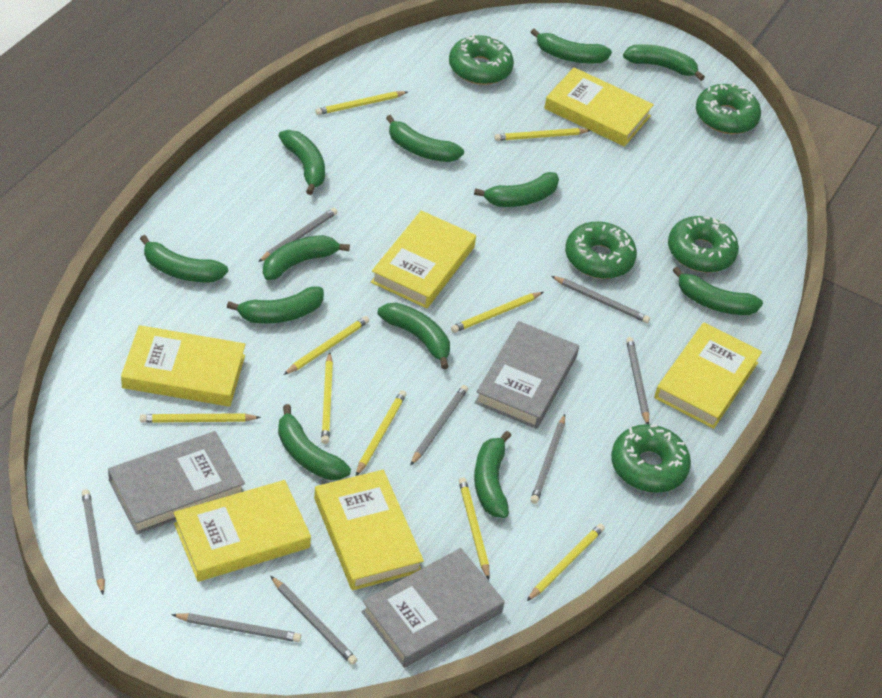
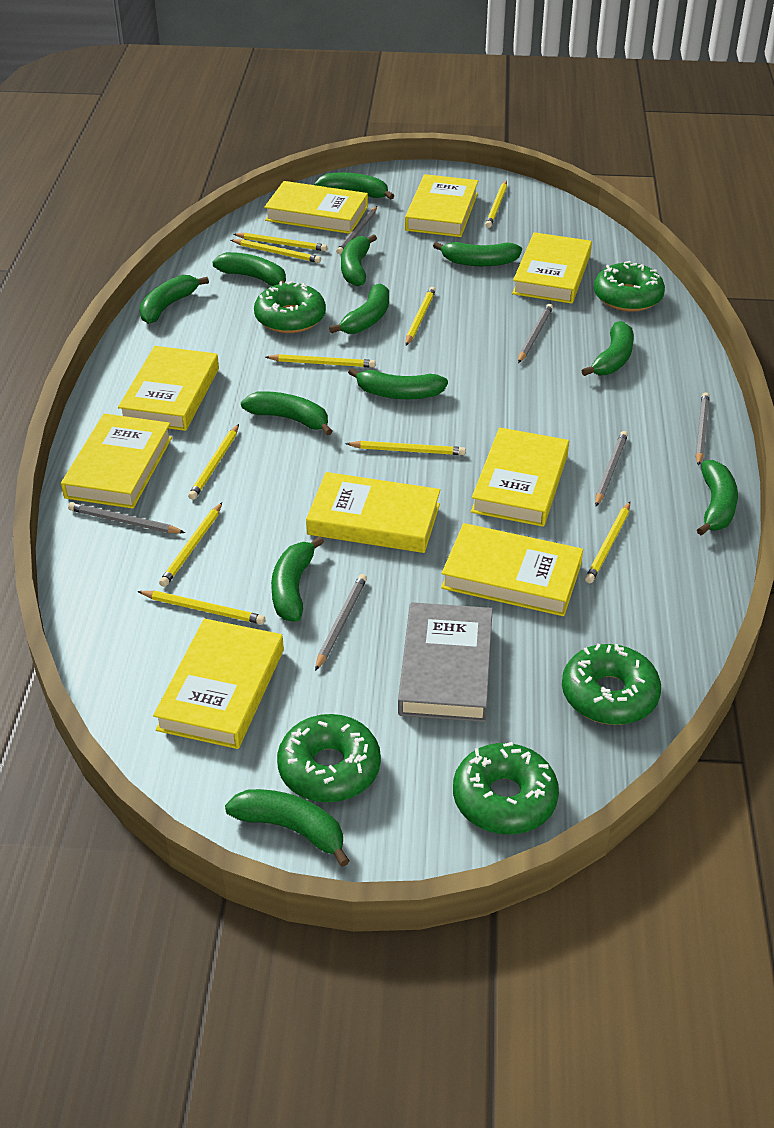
grey book: [108,431,245,534] [361,548,505,668] [475,321,579,429] = 3 -> [398,602,493,722] = 1
grey pencil: [82,489,105,595] [171,613,301,642] [258,208,338,262] [271,576,357,665] [410,385,468,466] [530,414,565,504] [551,276,650,323] [626,337,649,424] = 8 -> [68,502,185,533] [315,574,367,671] [336,206,377,254] [518,304,553,363] [595,431,628,506] [696,392,710,466] = 6
yellow book: [121,325,245,407] [174,480,311,582] [314,470,424,591] [371,210,476,308] [544,67,654,147] [654,323,762,429] = 6 -> [61,414,172,509] [118,346,219,431] [153,619,284,749] [264,181,368,234] [306,472,440,553] [405,174,478,237] [441,523,583,616] [471,427,569,527] [512,232,592,304] = 9
yellow pencil: [140,413,261,423] [284,316,369,375] [315,91,408,115] [321,352,333,444] [356,390,406,476] [451,292,543,333] [459,477,489,580] [494,128,591,141] [527,523,605,601] = 9 -> [137,591,265,624] [159,502,222,587] [188,424,239,500] [231,239,321,263] [234,233,327,251] [266,354,376,368] [345,441,466,455] [405,287,436,346] [485,181,507,228] [585,502,630,583] = 10

